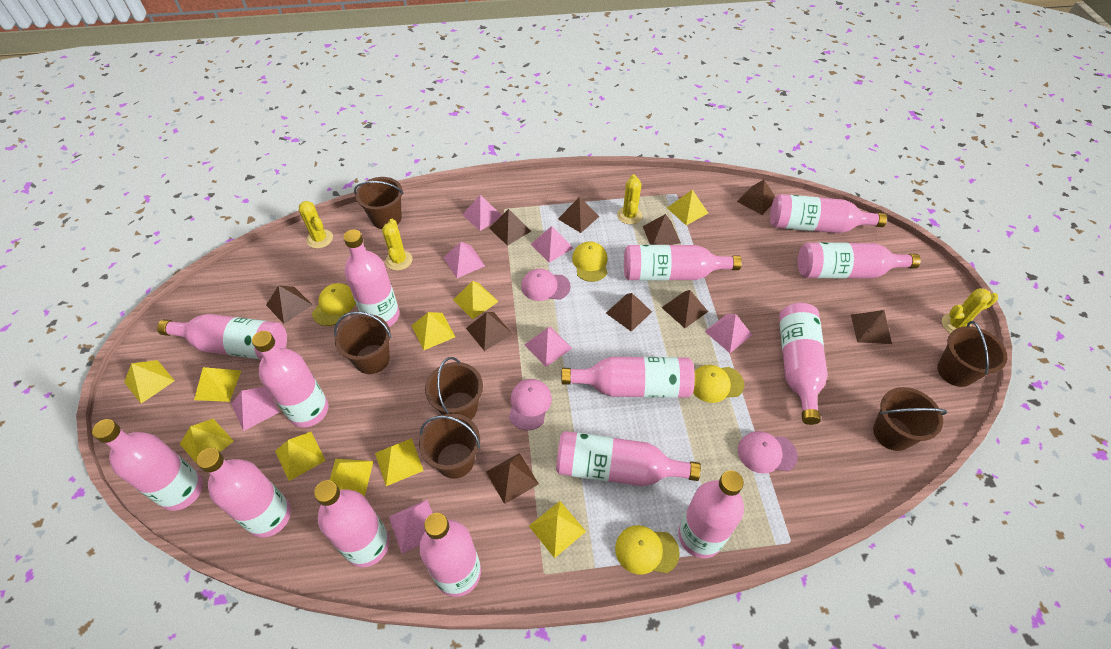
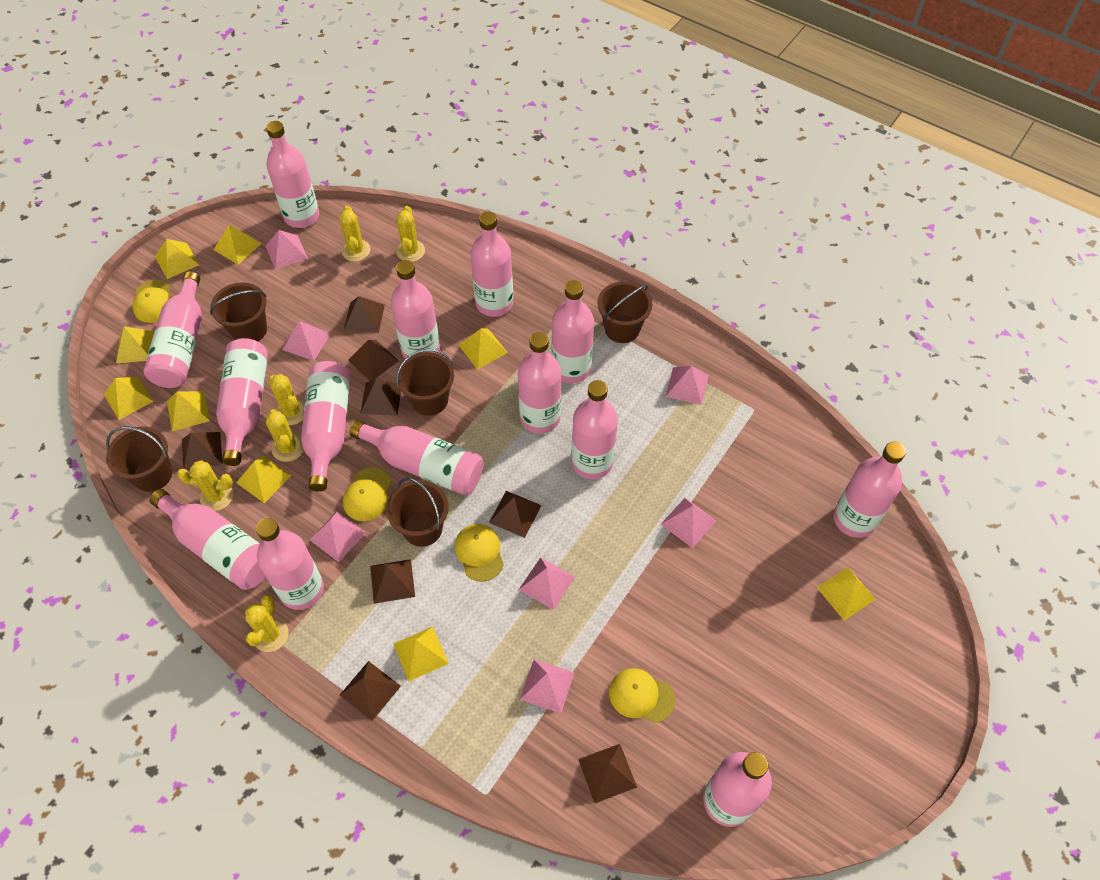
brown bucket: [334,311,391,374] [354,177,403,229] [419,414,480,479] [425,357,483,420] [873,387,947,451] [937,321,1007,387] = 6 -> [106,426,172,492] [210,282,267,341] [386,478,449,547] [396,349,454,416] [598,281,652,343] = 5
brown pyramid: [266,285,312,324] [466,312,512,351] [486,453,539,504] [489,209,531,246] [558,197,599,233] [606,293,652,332] [643,214,681,245] [661,290,708,328] [737,180,775,215] [851,310,892,344] = 10 -> [182,432,223,471] [340,661,401,721] [344,296,385,333] [348,340,399,381] [360,379,401,416] [370,559,415,604] [489,491,542,538] [578,744,637,803] = 8
pink cap: [509,379,552,430] [521,269,571,301] [738,431,798,474] = 3 -> none = 0
yellow cactus: [299,201,333,248] [382,219,412,270] [617,174,642,224] [942,288,998,333] = 4 -> [177,460,233,511] [245,595,289,652] [266,409,304,462] [269,374,305,425] [339,205,370,261] [396,206,425,262] = 6
yellow pyramid: [124,360,175,404] [180,419,234,464] [194,367,241,402] [275,432,326,481] [330,459,373,497] [375,438,424,486] [411,312,455,350] [453,281,499,319] [529,501,586,558] [667,190,708,225] = 10 -> [104,376,153,420] [116,326,155,363] [155,239,199,279] [167,391,210,431] [214,225,262,265] [236,456,292,503] [394,627,449,682] [458,328,508,369] [817,567,876,621] = 9

